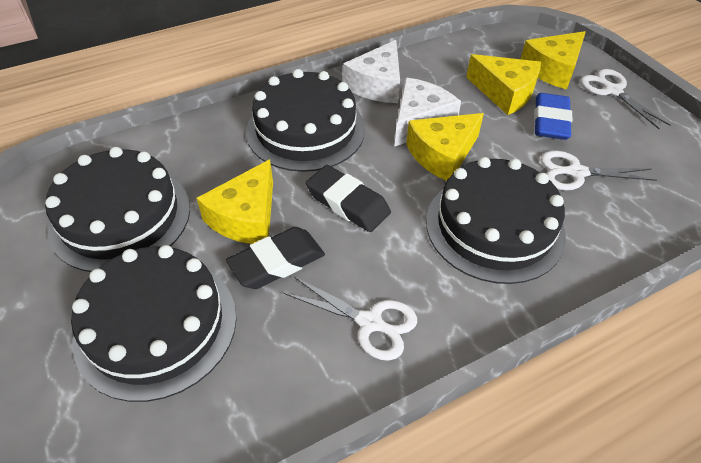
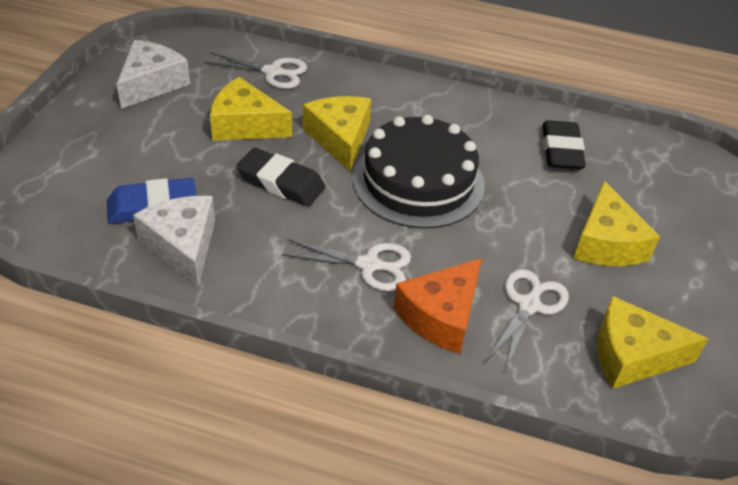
black cake: [45,147,190,272] [71,245,236,402] [246,69,365,172] [426,157,566,284] = 4 -> [353,115,485,229] = 1
orange cheese: none = 0 -> [393,258,482,354] = 1

